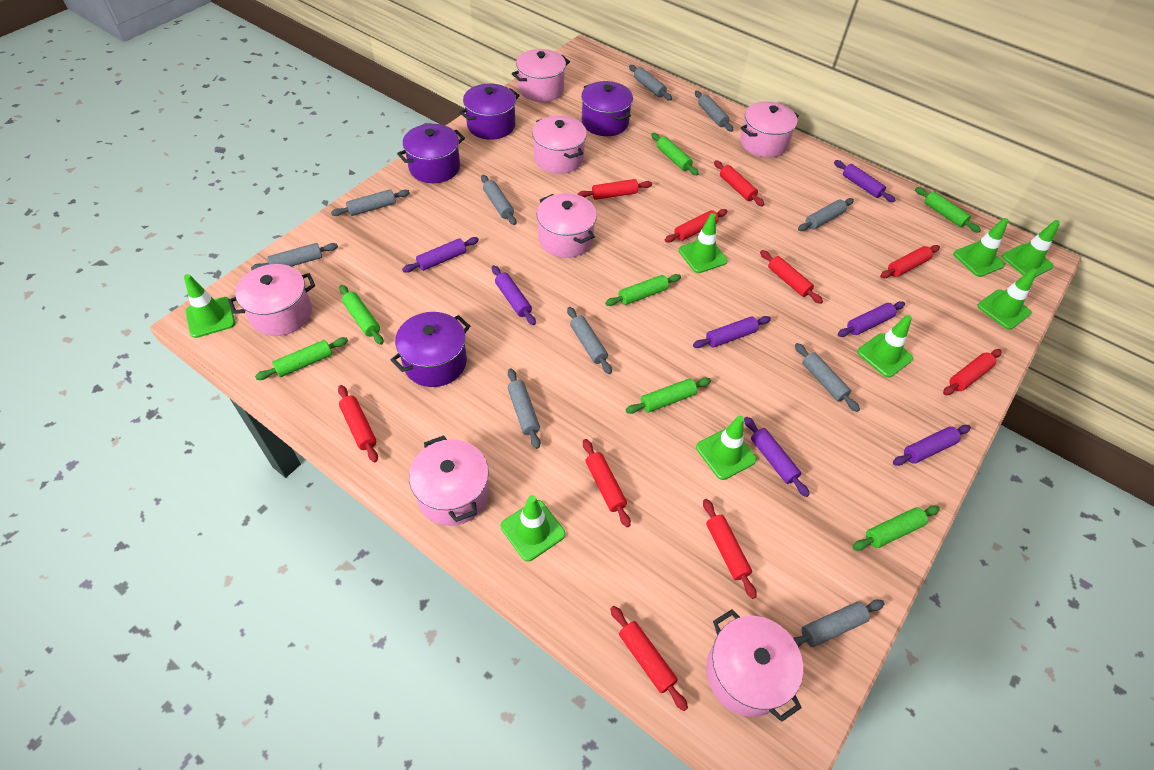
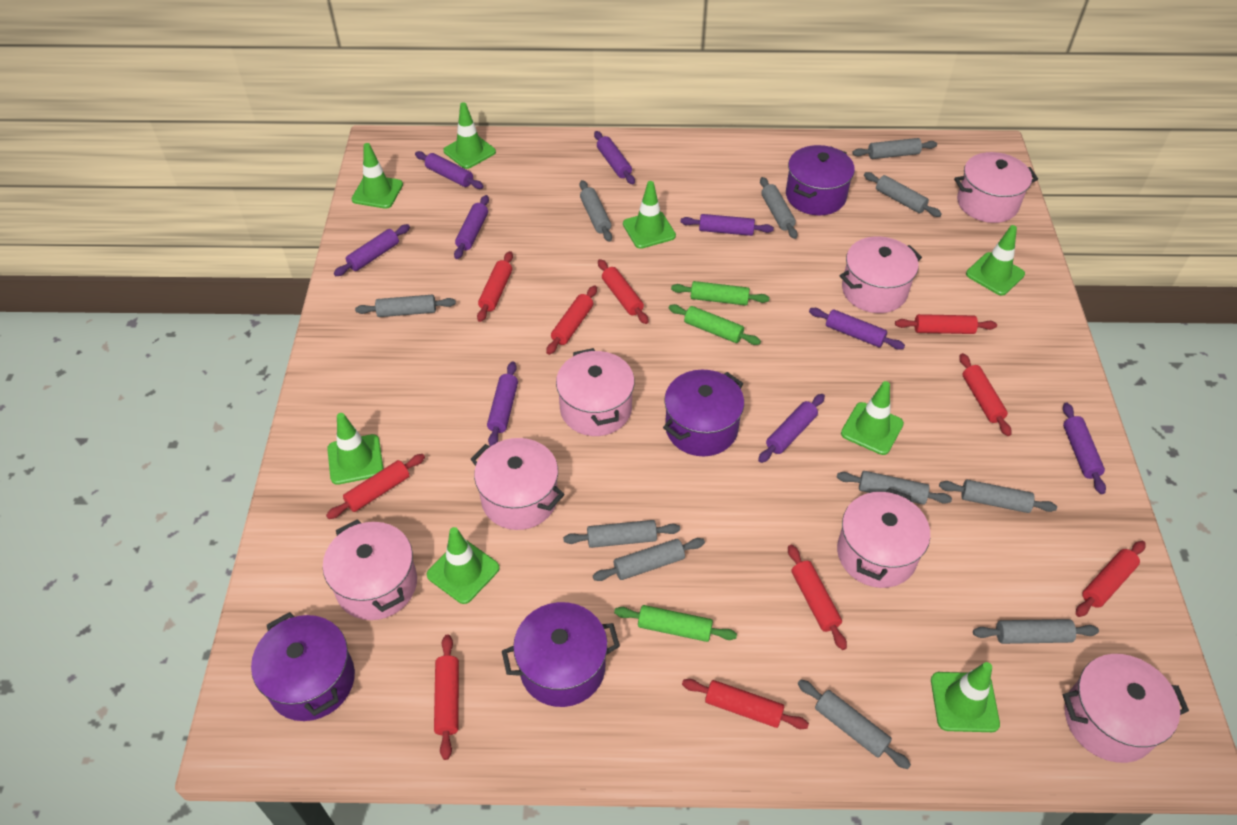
green rolling pin: [255,337,348,380] [339,285,383,345] [605,274,681,306] [626,377,711,414] [651,133,699,175] [853,505,940,550] [915,187,981,233] = 7 -> [614,605,737,642] [669,304,761,345] [671,281,769,306] = 3
grey rolling pin: [251,243,338,270] [331,189,410,216] [481,175,516,225] [508,368,540,449] [567,307,612,374] [629,65,672,101] [695,91,733,132] [793,599,885,647] [795,343,860,412] [798,198,854,231] = 10 -> [355,295,456,317] [563,520,680,548] [579,180,612,242] [593,538,705,581] [760,177,798,239] [798,680,911,769] [837,471,952,505] [852,138,937,159] [864,172,942,217] [939,480,1057,513] [973,619,1099,644] = 11
purple rolling pin: [402,237,479,273] [492,265,536,325] [693,316,771,348] [744,417,810,497] [834,160,895,203] [838,301,905,337] [893,425,971,466] = 7 -> [334,224,410,276] [415,151,484,189] [454,195,489,259] [487,361,518,446] [594,131,635,185] [681,214,774,236] [758,394,825,463] [809,308,905,350] [1063,403,1106,494] = 9

